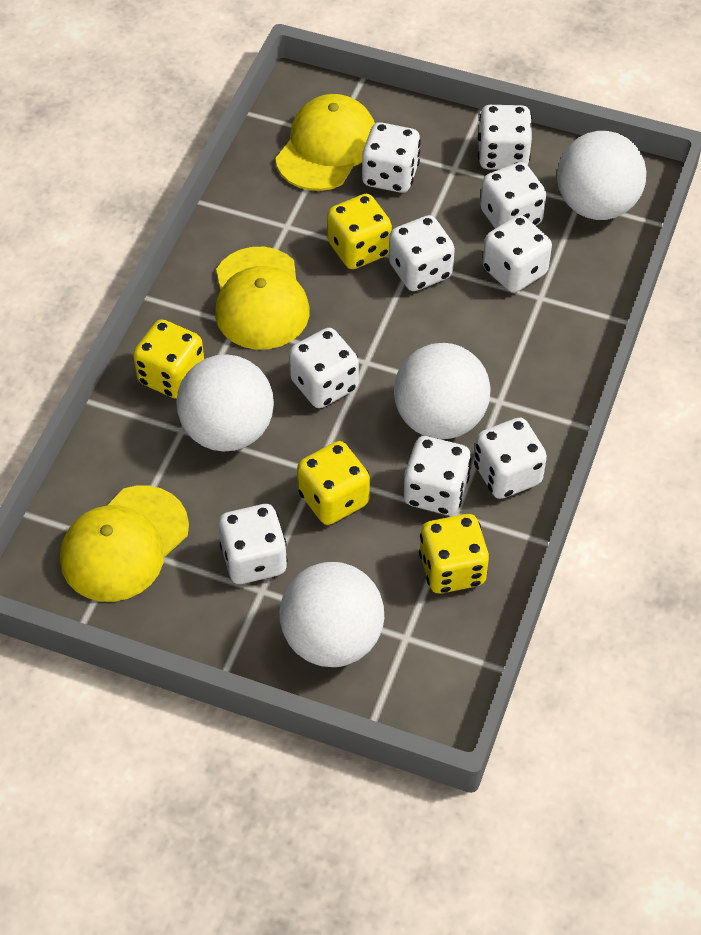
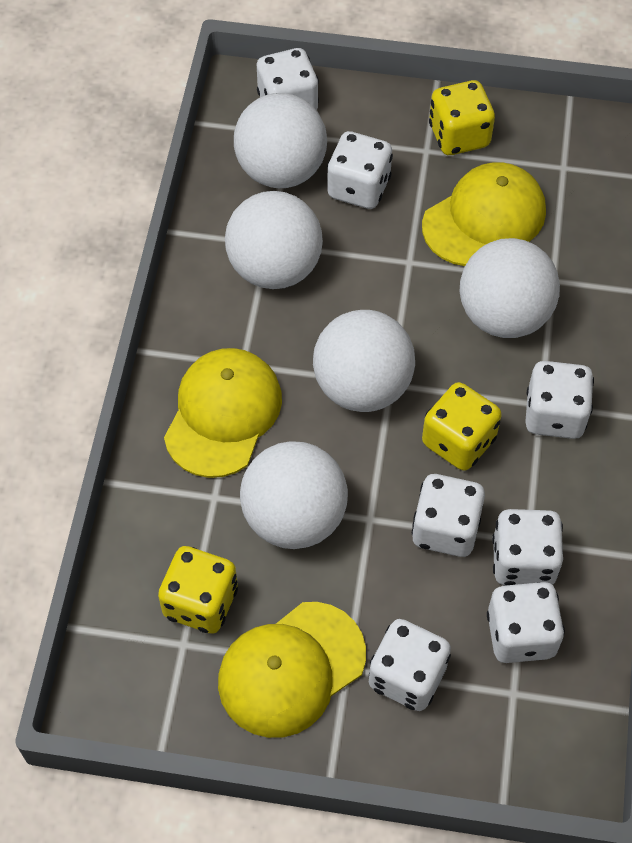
white ball: [176,354,274,452] [279,562,384,667] [394,343,491,439] [557,131,646,220] = 4 -> [225,191,323,289] [234,93,327,188] [240,441,348,549] [313,310,415,412] [459,238,560,338] = 5
white dice: [218,504,288,584] [289,328,359,408] [362,122,421,193] [389,215,455,291] [404,436,471,515] [474,417,547,499] [478,105,532,170] [480,162,546,228] [482,215,552,293] = 9 -> [257,48,319,111] [327,131,393,209] [369,619,451,711] [412,474,485,557] [487,582,565,663] [492,509,563,585] [525,361,594,439] = 7
yellow dice: [133,319,204,399] [297,441,370,525] [327,194,392,269] [419,514,489,594] = 4 -> [158,546,238,634] [422,382,502,471] [429,80,495,155] = 3

